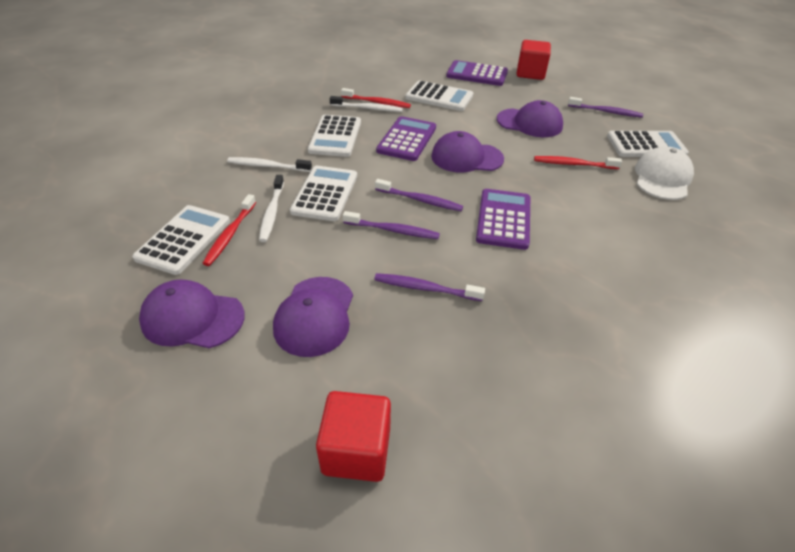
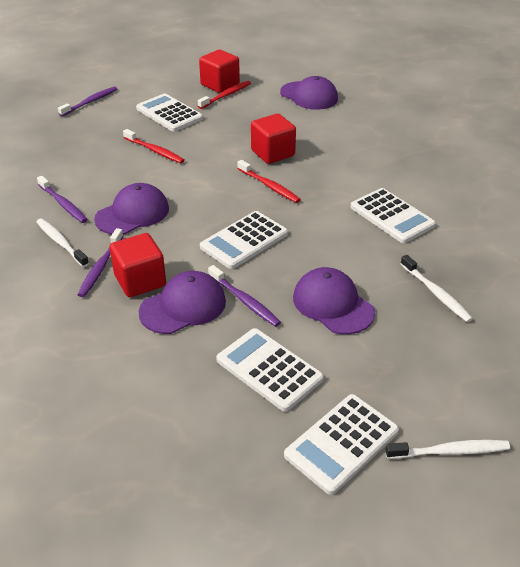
purple calculator: [376,116,436,161] [446,60,508,86] [476,189,530,250] = 3 -> none = 0
red cube: [316,391,391,482] [517,40,551,80] = 2 -> [109,233,166,297] [199,50,240,93] [251,114,296,164] = 3
white cap: [635,146,694,200] = 1 -> none = 0

